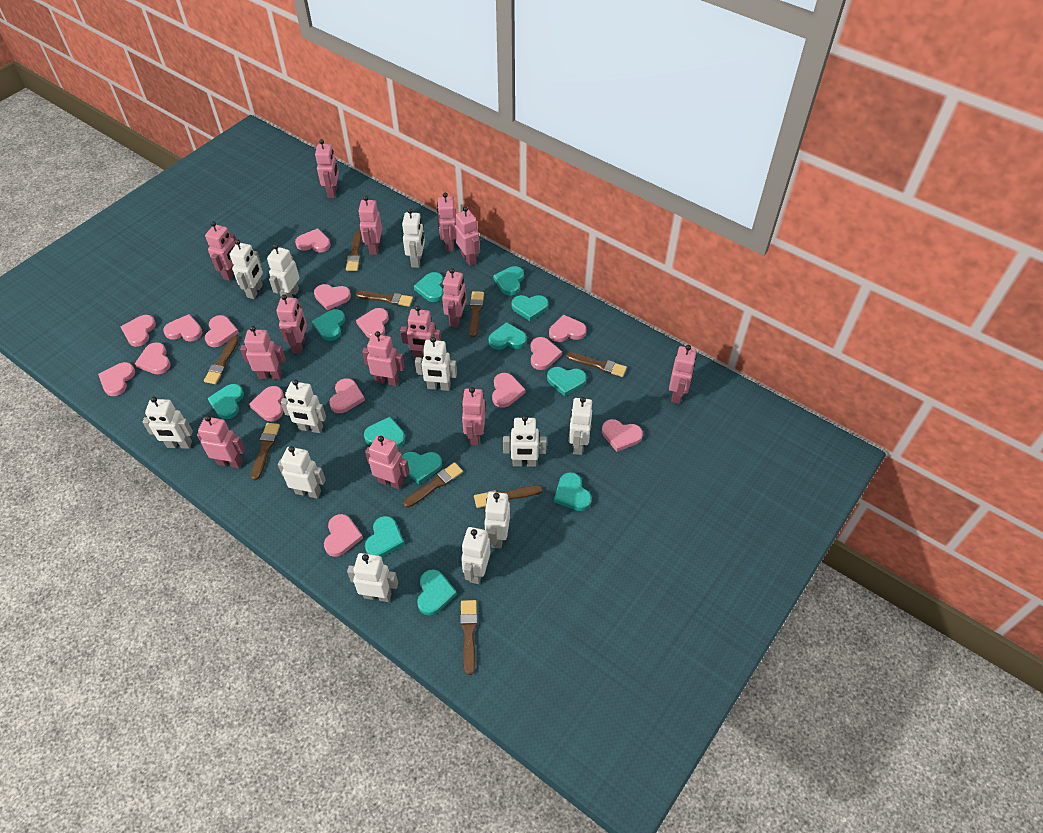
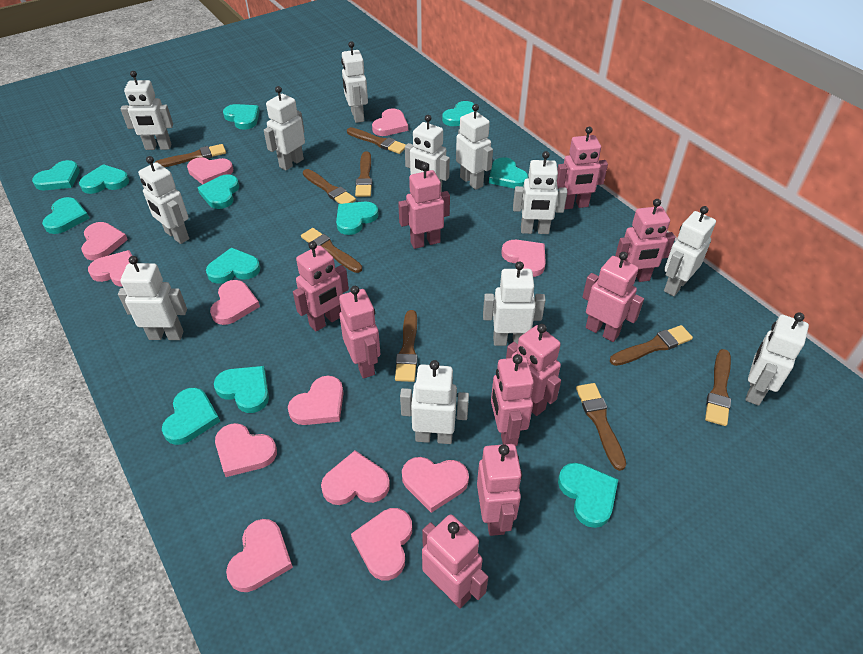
pink heart: [98,362,135,396] [121,315,156,347] [135,342,171,374] [163,314,202,342] [205,315,239,347] [249,386,284,421] [295,228,330,252] [314,284,351,310] [324,514,363,557] [329,378,365,413] [356,308,389,339] [492,373,525,408] [531,337,562,370] [549,315,586,342] [602,419,643,452] = 15 -> [81,222,128,261] [88,250,132,287] [187,157,233,185] [210,280,260,325] [215,423,277,477] [226,519,293,592] [288,376,343,425] [321,451,390,505] [351,508,412,580] [372,108,408,136] [402,457,469,513] [501,240,546,277] = 12
pink robot: [197,415,245,468] [205,221,236,281] [240,326,286,380] [276,294,307,354] [315,139,339,198] [358,196,382,255] [362,331,405,386] [365,436,410,490] [400,306,442,358] [437,192,456,252] [442,268,467,328] [455,207,480,266] [462,387,486,445] [669,345,697,404] = 14 -> [293,241,349,332] [339,286,380,379] [398,163,450,249] [422,514,488,609] [477,444,522,536] [491,354,534,446] [506,324,561,416] [557,127,608,209] [582,252,644,342] [615,199,675,282] = 10

